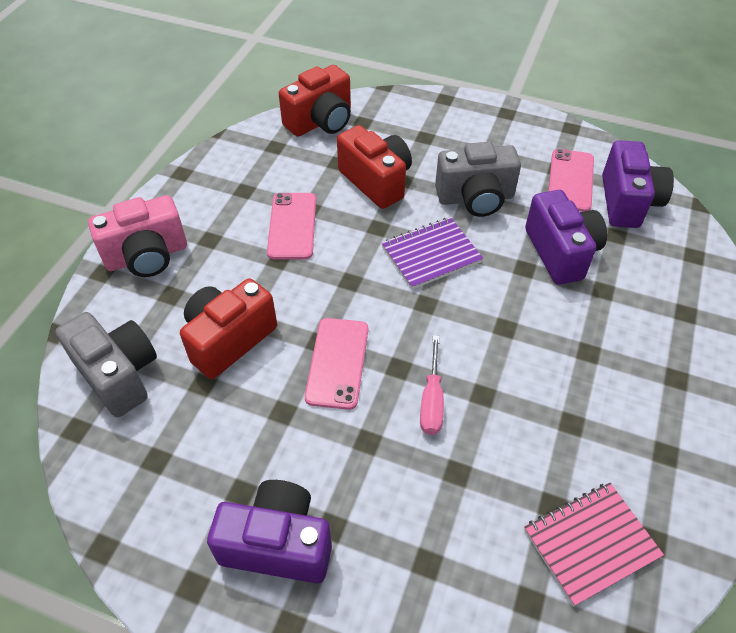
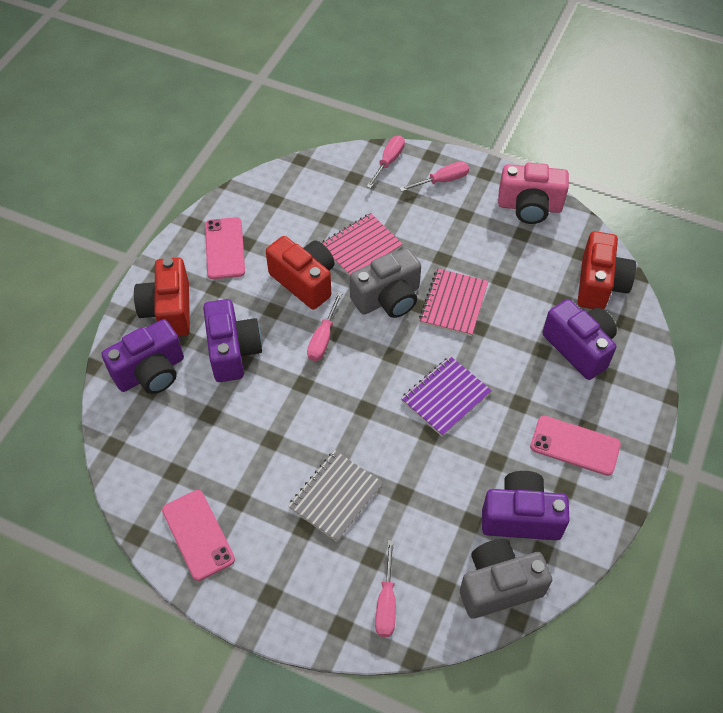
grey notebook: none = 0 -> [288,450,383,542] = 1
pink notebook: [524,482,664,606] = 1 -> [322,213,403,277] [419,268,488,336] = 2
pink screwdriver: [420,335,444,435] = 1 -> [307,292,343,361] [366,135,405,188] [375,540,396,637] [399,162,469,192] = 4
purple camera: [207,480,332,583] [525,190,607,285] [602,140,674,228] = 3 -> [101,319,184,394] [203,299,262,382] [482,471,569,540] [542,299,617,380] = 4

